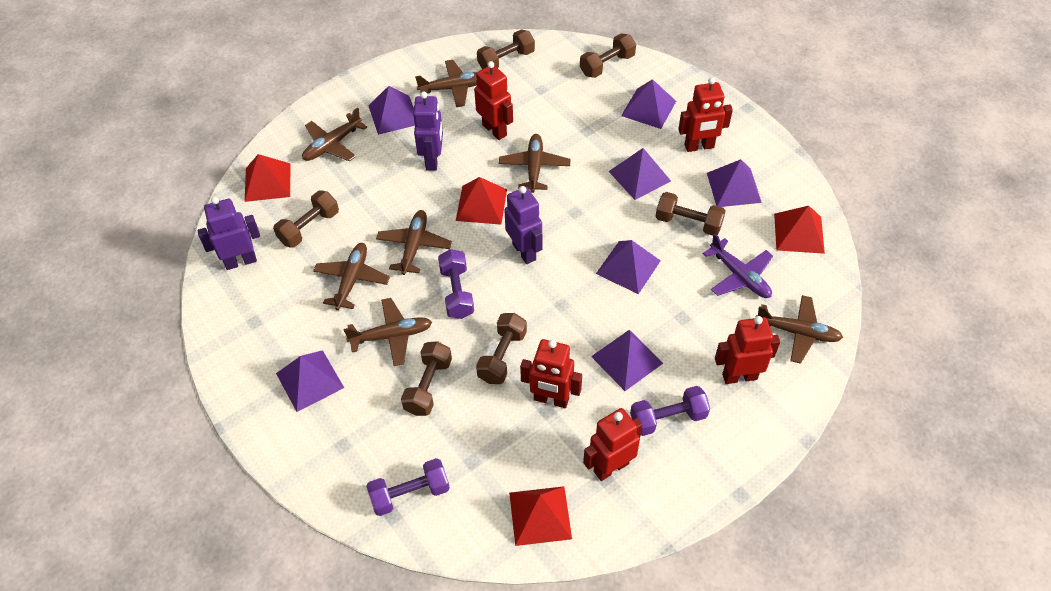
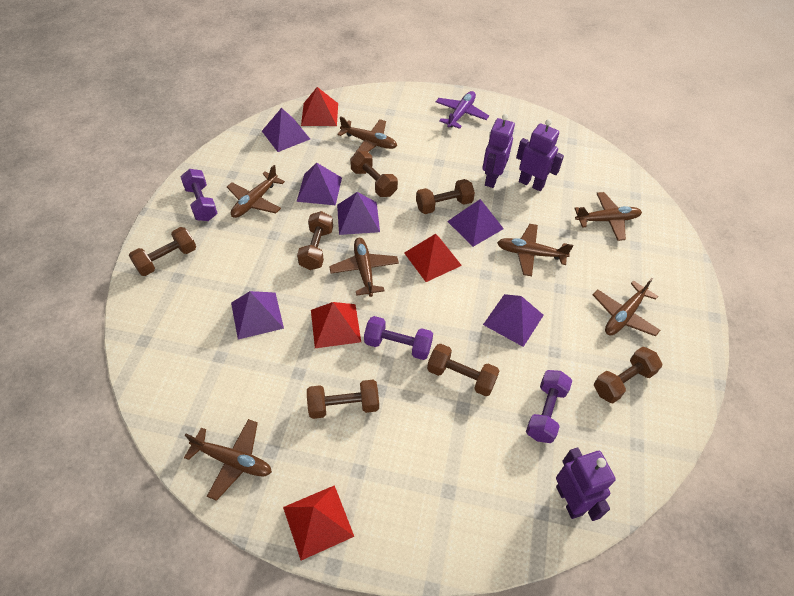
brown dumbbell: [273,190,339,248] [401,341,452,416] [476,313,527,384] [477,30,535,69] [580,34,636,78] [655,192,725,236] = 6 -> [129,227,196,276] [297,211,333,270] [307,380,379,419] [350,151,398,197] [416,179,475,214] [427,344,499,396] [594,347,662,403] = 7
purple pyramid: [276,350,344,412] [368,86,415,135] [591,330,663,391] [596,240,661,294] [609,148,671,200] [621,79,676,129] [707,159,762,207] = 7 -> [231,291,284,339] [262,108,310,152] [297,162,342,205] [337,192,380,235] [447,199,504,247] [483,294,544,347] = 6
red robot: [474,61,513,140] [520,339,582,408] [583,408,642,481] [678,77,733,152] [715,316,780,384] = 5 -> none = 0

